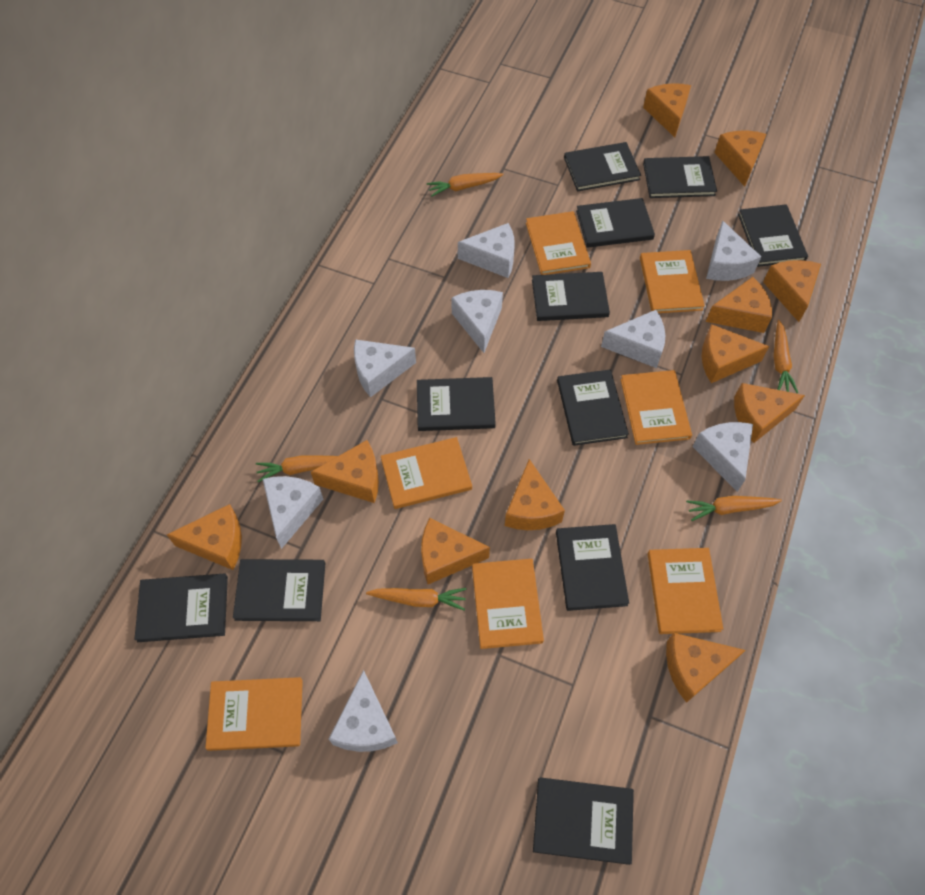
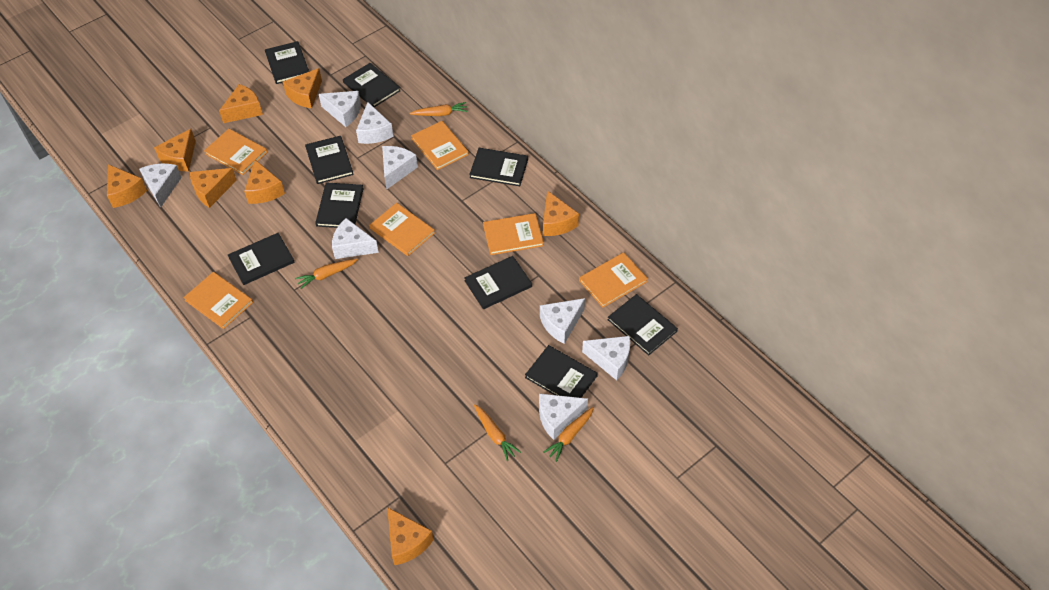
black book: [134,573,228,642] [233,559,325,621] [417,377,496,431] [532,272,610,321] [533,777,634,865] [556,524,629,611] [557,369,629,446] [564,142,641,191] [576,198,655,248] [643,156,717,198] [738,204,808,267] = 11 -> [228,233,295,285] [265,41,309,84] [305,136,354,184] [315,182,364,228] [343,63,401,107] [464,256,532,309] [469,148,528,186] [525,345,598,398] [608,294,678,356] = 9
orange book: [205,677,303,751] [381,437,472,509] [472,559,544,649] [526,211,591,275] [620,370,692,445] [640,250,705,313] [648,548,723,634] = 7 -> [183,272,253,329] [204,129,267,175] [369,203,435,256] [411,121,469,170] [483,213,544,255] [579,252,648,308] = 6
orange carrot: [256,456,338,482] [366,588,466,611] [427,173,504,197] [686,496,782,521] [774,320,798,393] = 5 -> [295,259,358,289] [410,102,468,116] [474,404,521,461] [543,407,594,462] = 4
orange cheese: [167,504,242,570] [311,440,379,503] [421,518,490,584] [505,459,565,530] [643,83,691,137] [666,633,746,703] [702,324,769,383] [706,277,772,333] [714,131,766,187] [734,383,805,443] [763,260,821,322] = 11 -> [107,164,147,208] [154,129,196,172] [190,168,237,208] [219,84,263,123] [244,160,285,204] [283,68,322,108] [387,507,434,565] [543,191,579,236] = 8

